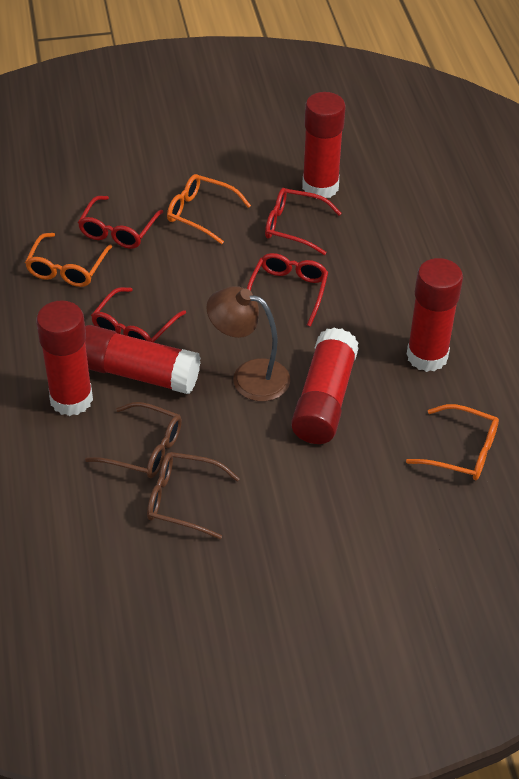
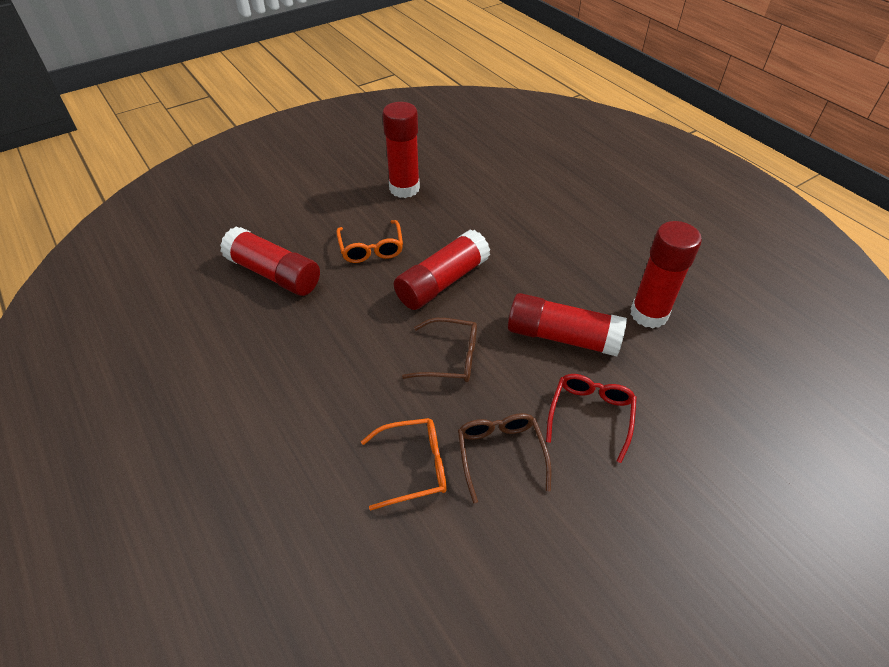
brown lamp: [206,286,290,401] = 1 -> none = 0
orange glasses: [25,233,112,287] [167,174,251,244] [406,404,499,480] = 3 -> [336,220,403,263] [361,418,447,511] = 2
red glasses: [78,196,163,249] [91,287,186,342] [247,253,328,327] [265,188,342,255] = 4 -> [546,374,637,463] = 1

